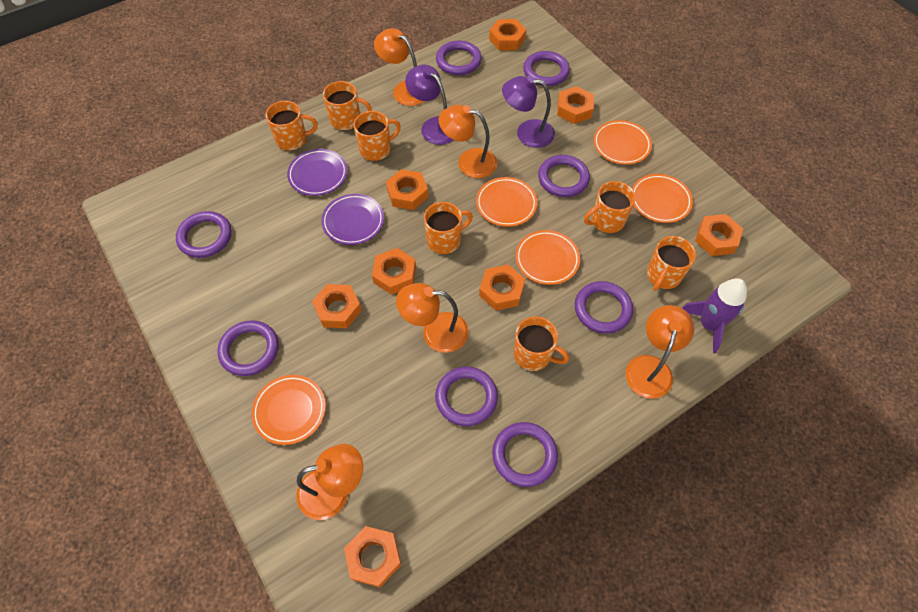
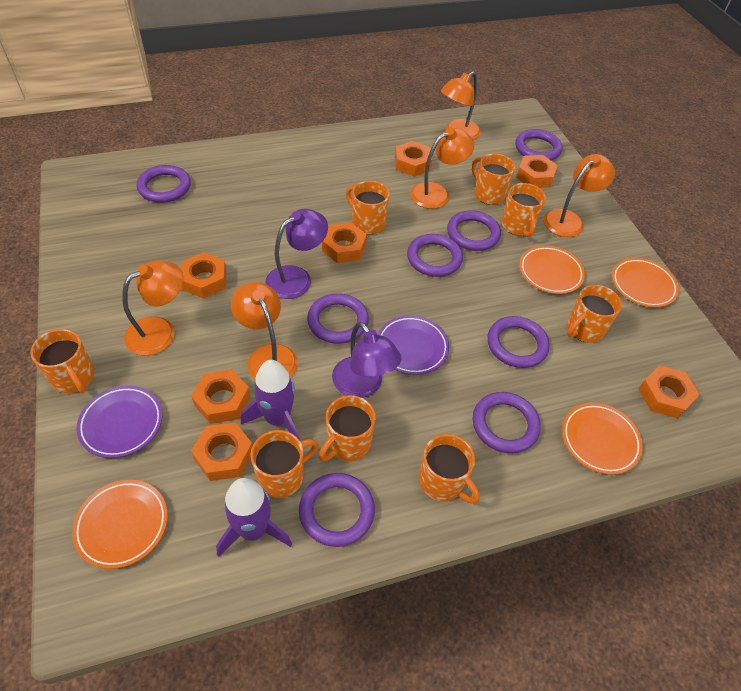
orange mug: [265,101,318,151] [323,81,372,131] [353,111,401,161] [424,202,473,254] [514,316,569,371] [584,181,636,233] [647,236,696,291] = 7 -> [30,329,94,394] [250,430,318,498] [319,395,376,461] [346,181,390,234] [419,434,480,504] [472,154,515,205] [502,183,546,237] [567,285,622,343] = 8
orange nut: [312,284,362,328] [344,526,401,588] [372,248,416,295] [386,169,428,210] [479,265,525,311] [489,19,526,50] [557,86,594,124] [695,214,743,256] = 8 -> [181,252,227,298] [191,369,250,424] [191,422,253,481] [322,222,367,263] [395,141,432,177] [516,155,558,188] [638,365,700,419] = 7
orange plate: [251,375,326,445] [476,177,537,227] [515,230,580,285] [593,120,652,165] [632,174,693,223] = 5 -> [72,480,168,569] [519,245,585,294] [562,403,643,475] [612,258,679,307] = 4
purple rocket: [682,278,747,353] = 1 -> [216,478,292,557] [241,360,300,440] = 2

